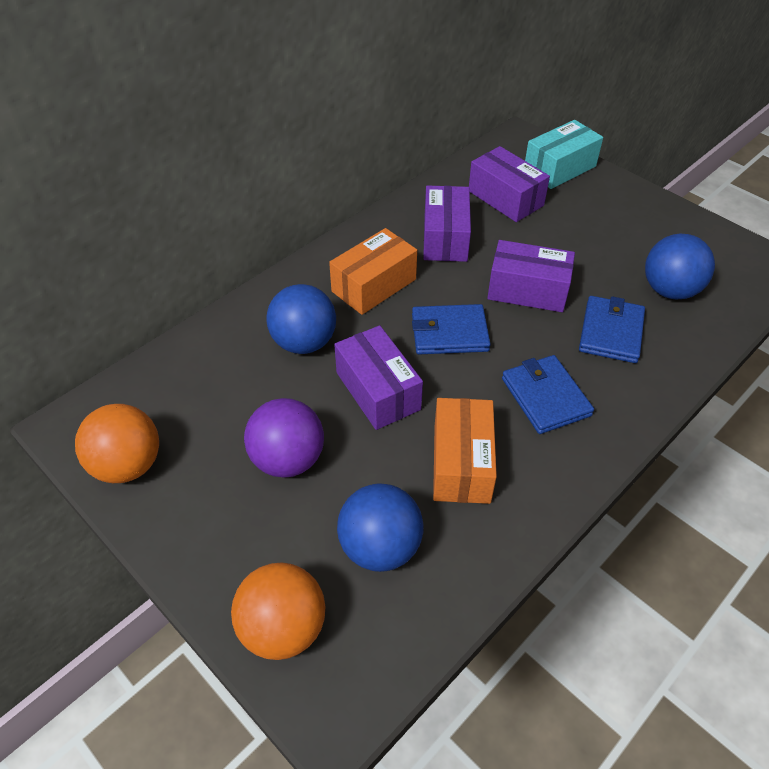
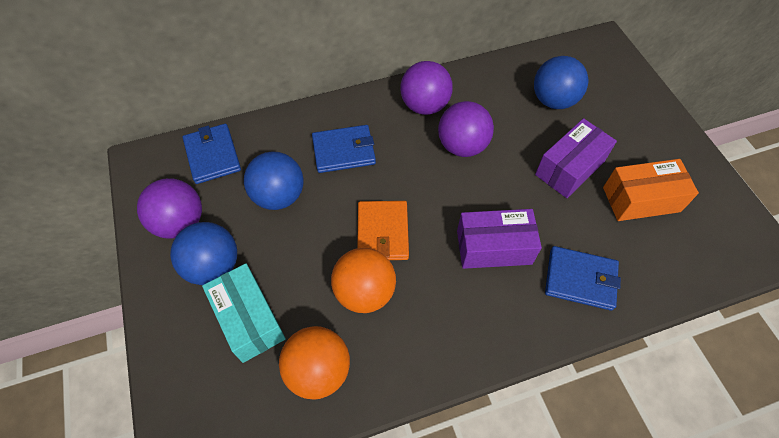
orange box: [329,228,417,315] [433,398,497,504] = 2 -> [603,159,699,221] = 1
orange wallet: none = 0 -> [357,201,409,260] = 1
purple ball: [244,398,324,478] = 1 -> [137,178,202,239] [400,61,453,115] [438,101,494,157] = 3
purple box: [334,325,423,430] [423,185,471,262] [469,146,550,222] [487,240,575,312] = 4 -> [457,209,542,269] [535,118,617,198] = 2

